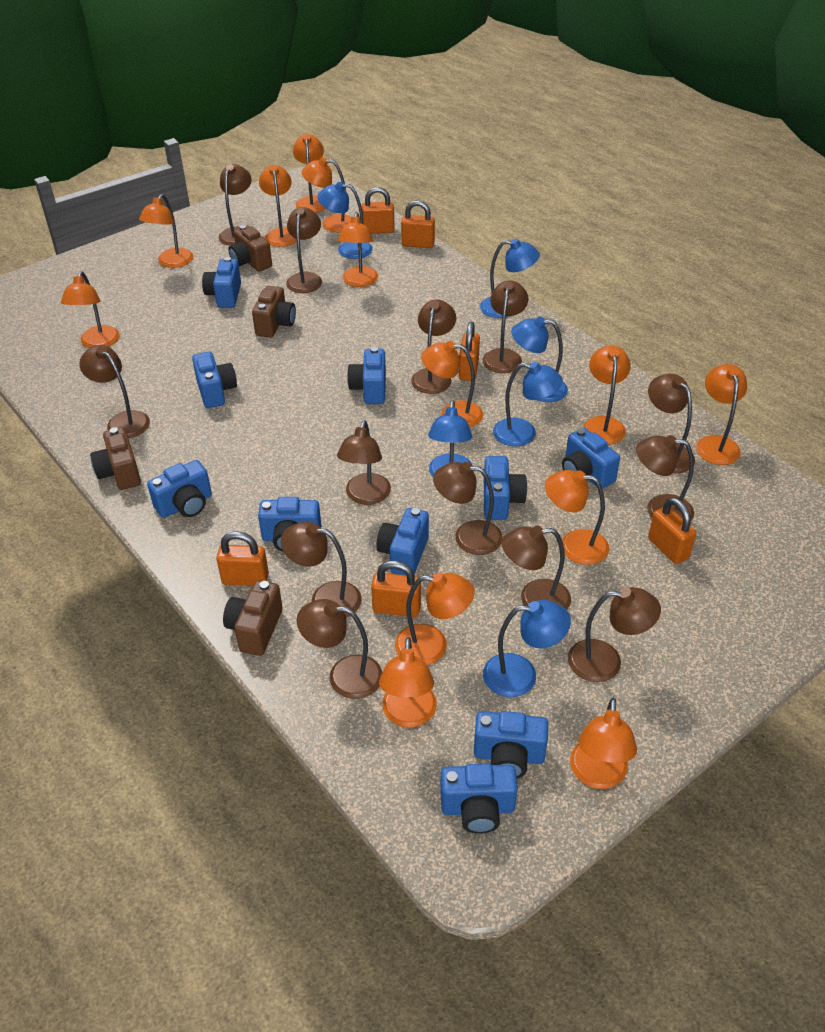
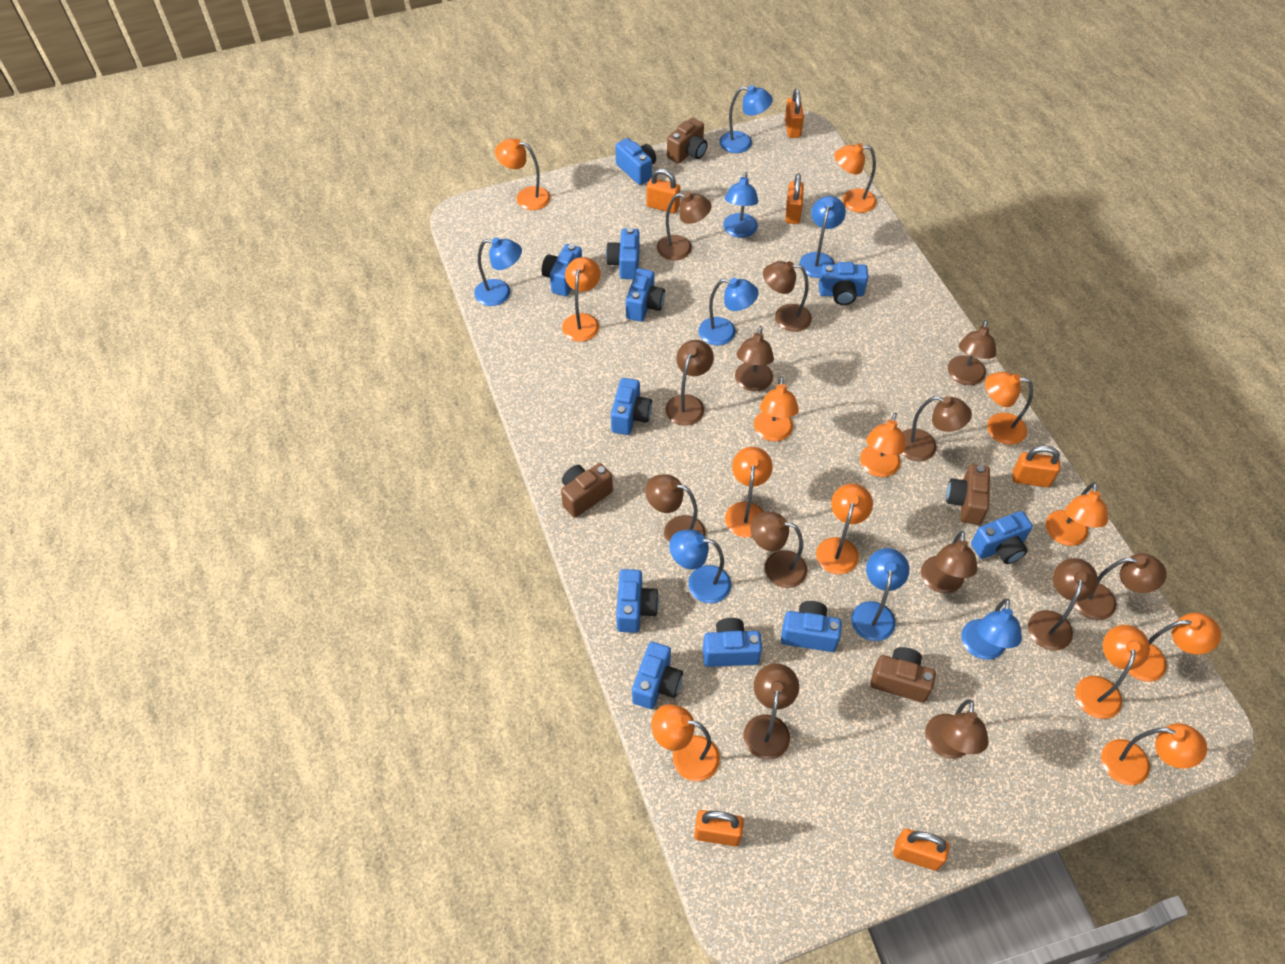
blue camera: [147,460,212,518] [192,351,237,408] [202,257,241,308] [258,497,321,552] [347,347,386,404] [376,508,429,575] [440,763,518,834] [474,711,548,778] [484,456,527,520] [562,428,620,489] = 10 -> [542,244,582,296] [606,227,640,279] [611,378,652,435] [615,138,656,185] [616,569,659,633] [626,268,665,322] [632,642,683,709] [703,618,762,667] [781,601,842,652] [819,262,869,305] [971,511,1033,564] = 11
blue lamp: [317,182,373,259] [428,400,473,477] [480,239,540,318] [483,600,571,697] [493,362,563,447] [511,316,568,402] = 6 -> [474,237,522,306] [669,530,731,603] [699,278,759,345] [719,85,773,153] [723,172,758,238] [799,196,846,278] [851,548,910,641] [961,598,1022,660] = 8

